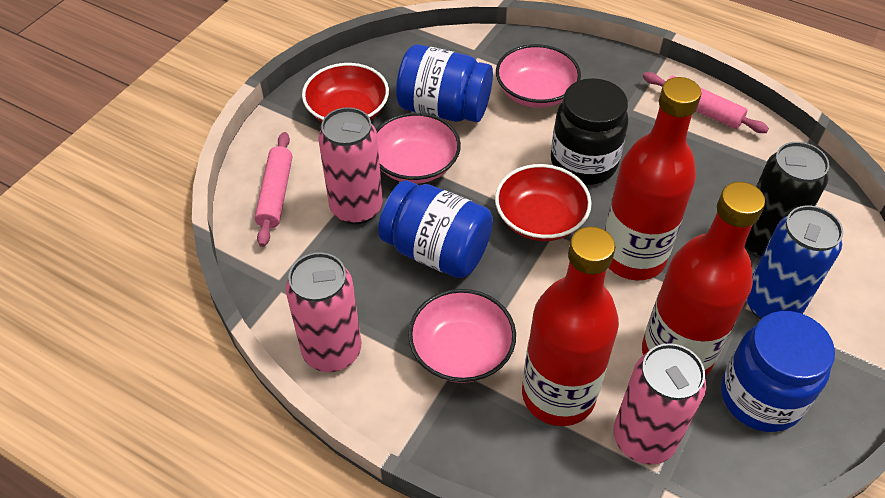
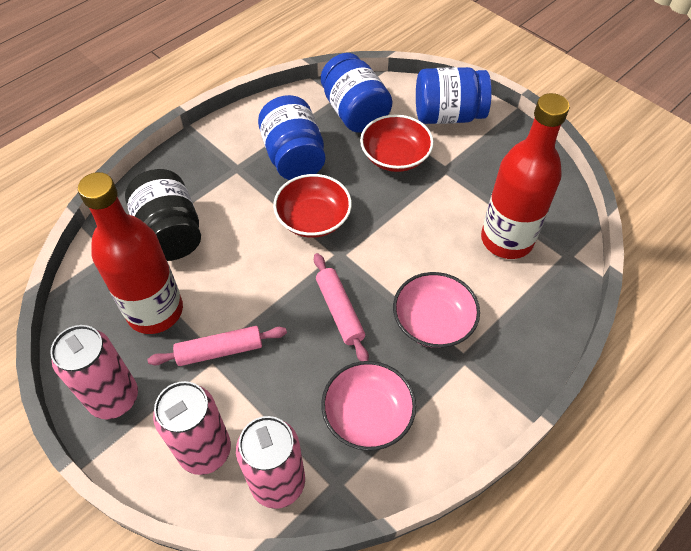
black can: [744,142,829,259] = 1 -> none = 0
blue can: [746,205,844,320] = 1 -> none = 0
pink bowl: [376,113,461,184] [408,289,516,383] [496,44,581,108] = 3 -> [321,361,416,451] [393,272,480,348] = 2
red bottle: [522,227,619,426] [604,77,702,280] [642,182,765,376] = 3 -> [78,172,183,334] [481,93,570,259] = 2

